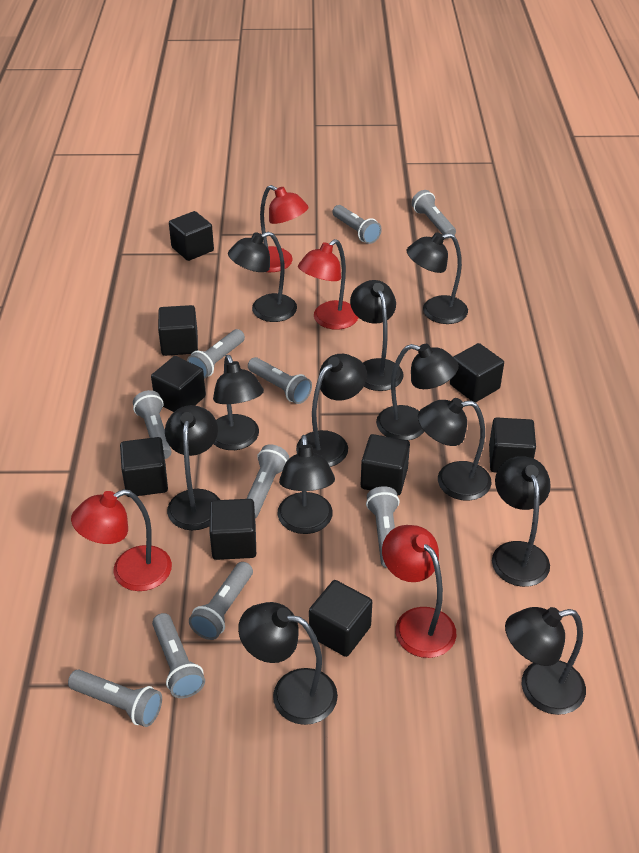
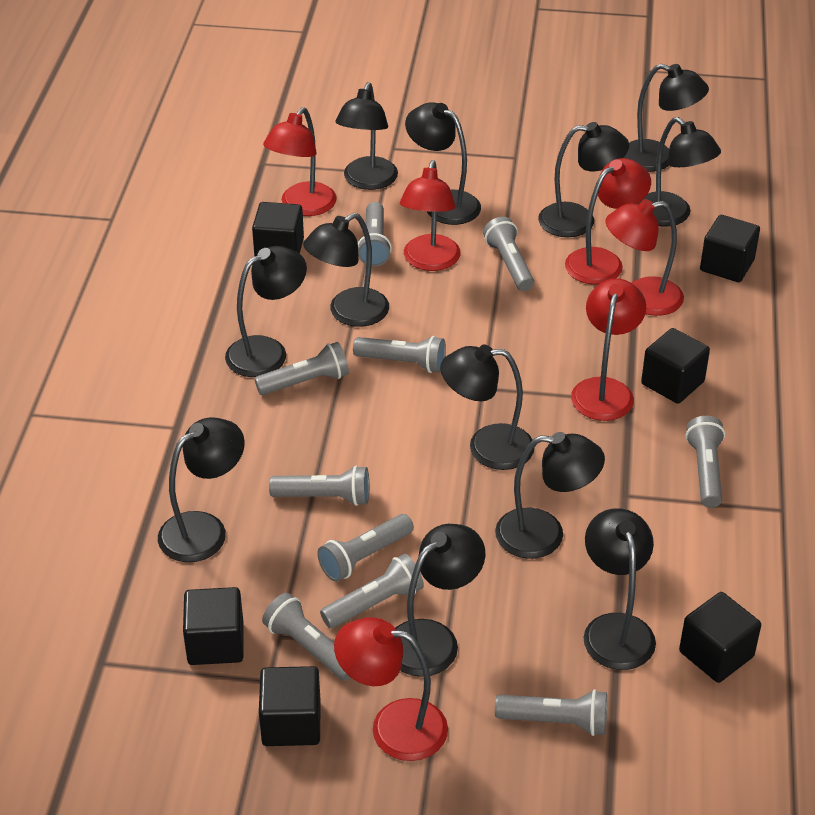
black cube: [120,437,168,497] [151,356,206,412] [158,305,198,356] [169,211,214,261] [209,499,256,560] [309,580,372,657] [361,434,410,495] [450,343,504,402] [489,417,536,472] = 9 -> [183,587,243,665] [252,202,304,257] [259,666,321,746] [641,328,710,404] [679,592,761,683] [700,215,760,282] = 6
red lamp: [71,489,172,591] [260,185,309,272] [298,239,358,330] [382,525,456,658] = 4 -> [263,107,337,216] [334,617,448,761] [400,160,461,271] [565,158,651,285] [571,278,646,421] [605,199,684,316] = 6

